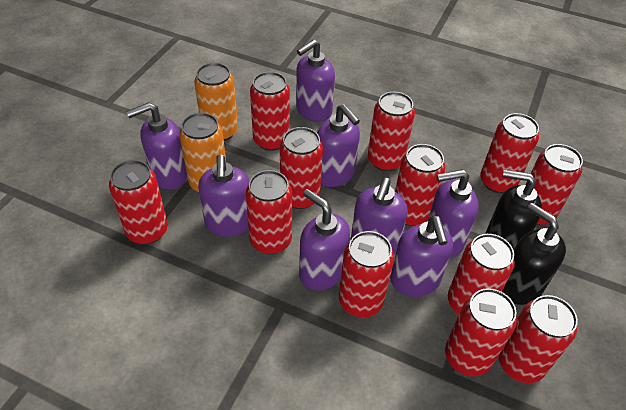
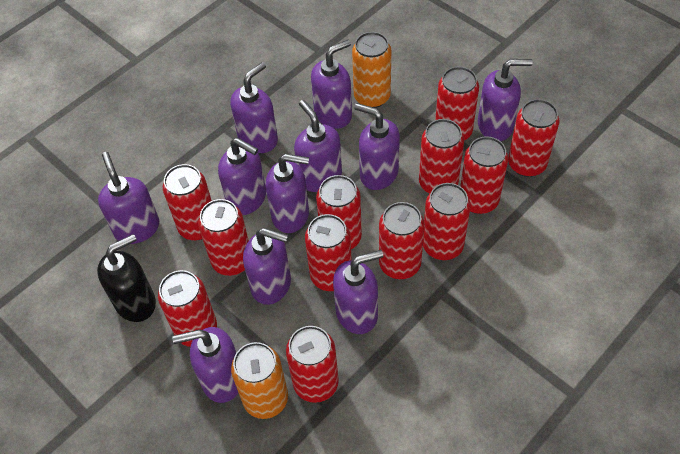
black soap dispenser: [485,170,542,250] [502,203,566,305] = 2 -> [97,234,156,322] = 1
purple soap dispenser: [126,102,187,190] [198,154,250,237] [296,39,335,122] [299,189,350,291] [317,104,360,187] [351,178,408,255] [390,215,453,297] [427,169,479,258] = 8 -> [98,152,159,244] [172,327,238,403] [218,138,266,215] [230,62,278,153] [243,228,291,305] [265,154,309,233] [294,100,342,192] [311,40,352,129] [333,250,383,334] [354,103,400,190] [478,59,533,141] = 11

